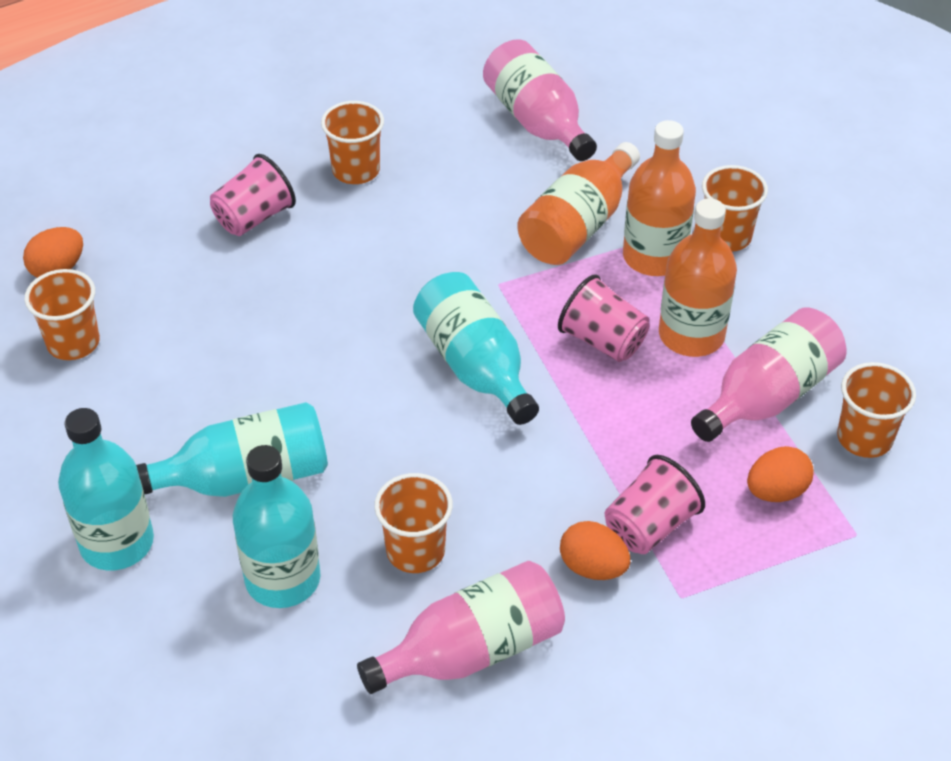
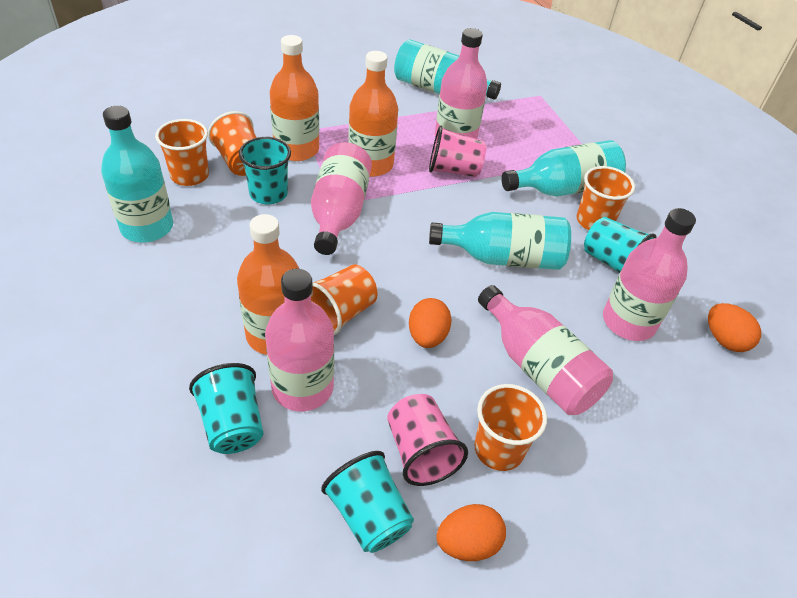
pink bottle: [357,561,565,694] [483,39,597,161] [691,308,847,442] = 3 -> [265,269,334,411] [311,142,372,255] [435,28,487,139] [478,285,613,415] [603,208,696,341] = 5
pink cup: [210,154,296,236] [558,274,649,362] [605,455,705,554] = 3 -> [387,394,468,486] [429,126,487,177] = 2
turquoise cup: none = 0 -> [189,363,264,454] [239,137,291,204] [321,451,414,553] [584,217,657,273] = 4

